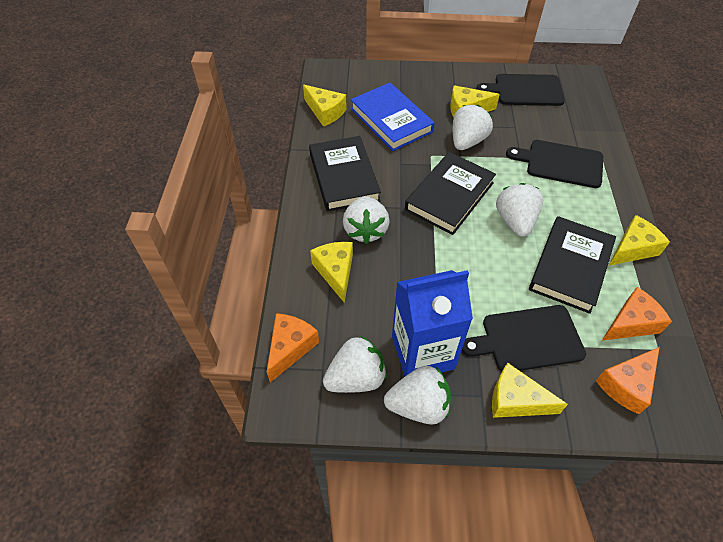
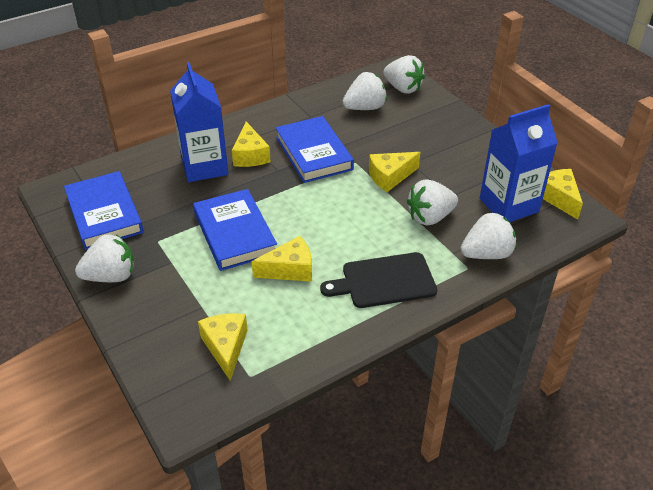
black book: [309,136,381,212] [405,152,496,235] [529,216,616,314] = 3 -> none = 0
black cutting board: [462,305,586,372] [476,74,565,106] [506,140,603,188] = 3 -> [320,252,437,308] = 1
blue book: [351,83,434,151] = 1 -> [64,171,144,250] [193,189,277,271] [275,116,354,183] = 3
blue carton: [392,270,473,376] = 1 -> [170,62,229,182] [480,104,558,222] = 2
orange cheese: [267,313,319,382] [596,347,660,414] [602,287,672,341] = 3 -> none = 0

